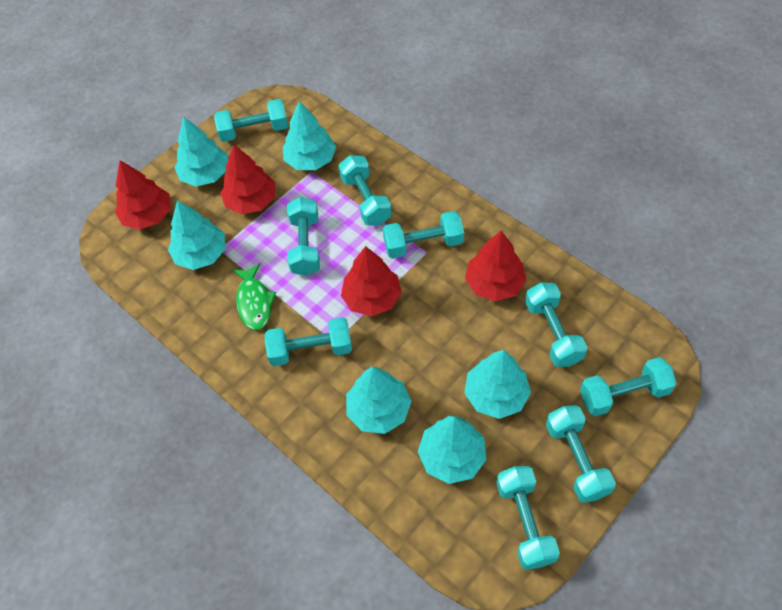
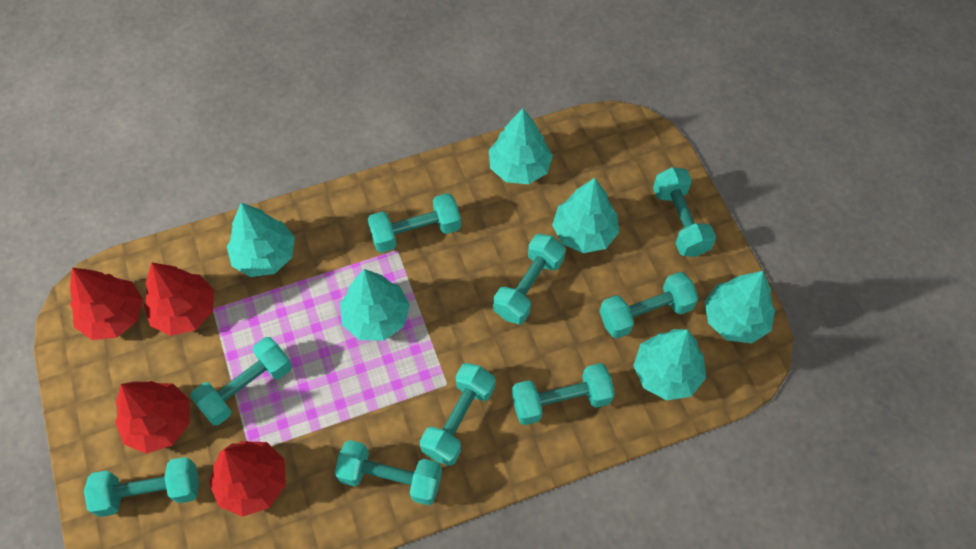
green fish: [232,263,276,330] = 1 -> none = 0

